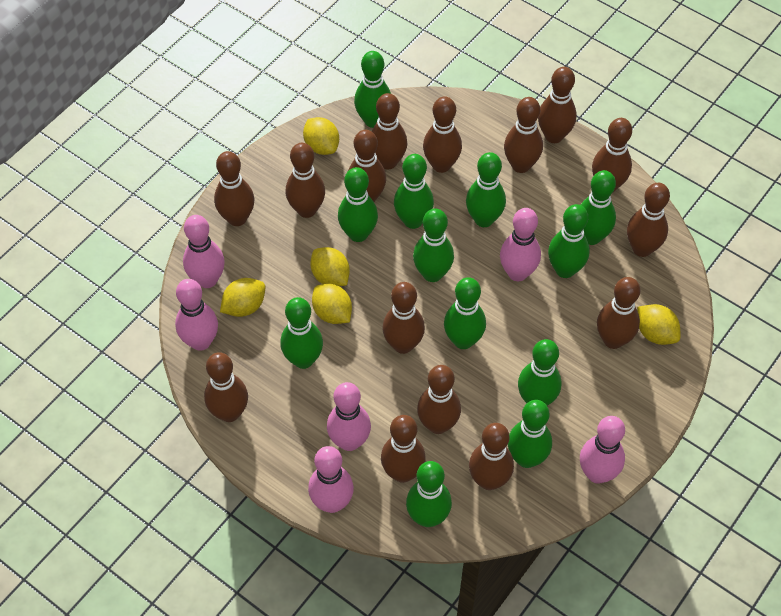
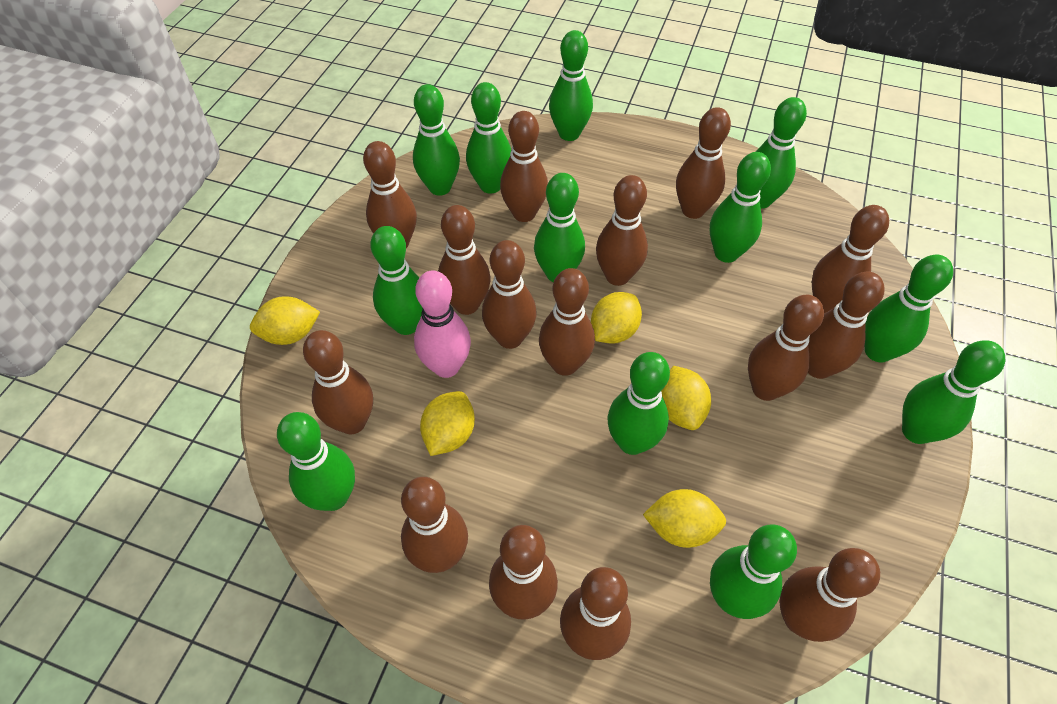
pink bowling pin: [175,279,218,351] [183,215,225,288] [308,446,354,513] [327,382,371,451] [500,208,541,281] [580,416,625,484] = 6 -> [414,270,471,378] = 1

